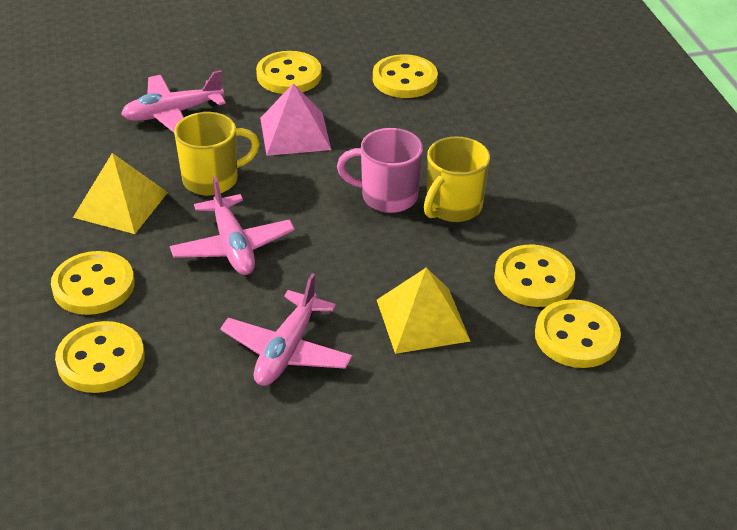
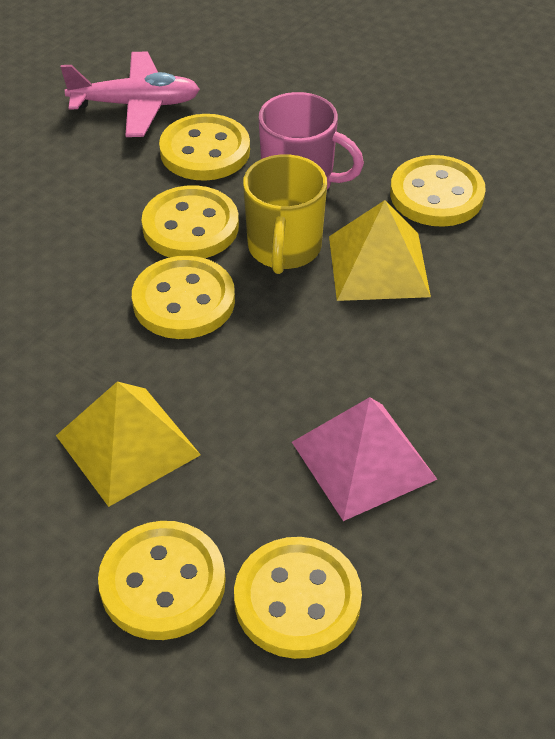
pink plane: [121,70,226,133] [170,176,295,275] [220,273,352,386] = 3 -> [61,52,200,137] = 1
yellow mug: [174,112,260,196] [424,136,490,222] = 2 -> [243,155,327,274] = 1

